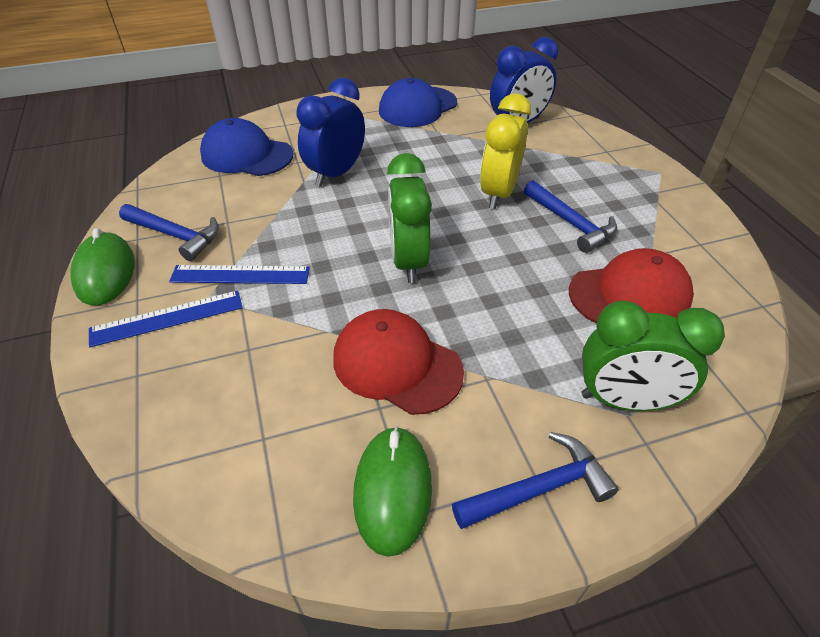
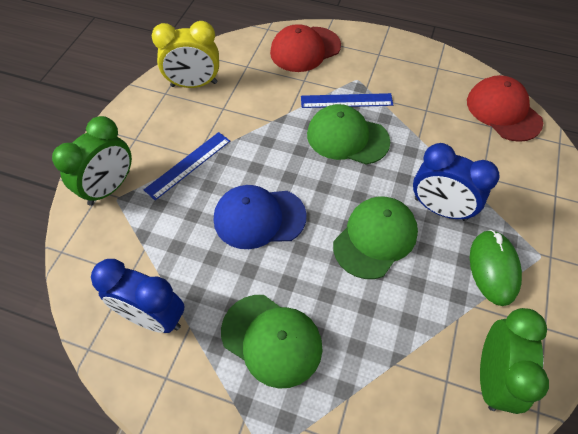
blue cap: [200,118,294,176] [379,78,457,127] = 2 -> [214,185,307,249] = 1
blue hammer: [119,204,219,261] [452,432,619,529] [524,180,617,253] = 3 -> none = 0
green cap: none = 0 -> [221,295,323,389] [307,104,390,164] [333,196,418,279] = 3
green mouse: [71,228,135,305] [353,426,432,557] = 2 -> [470,230,522,306] = 1

